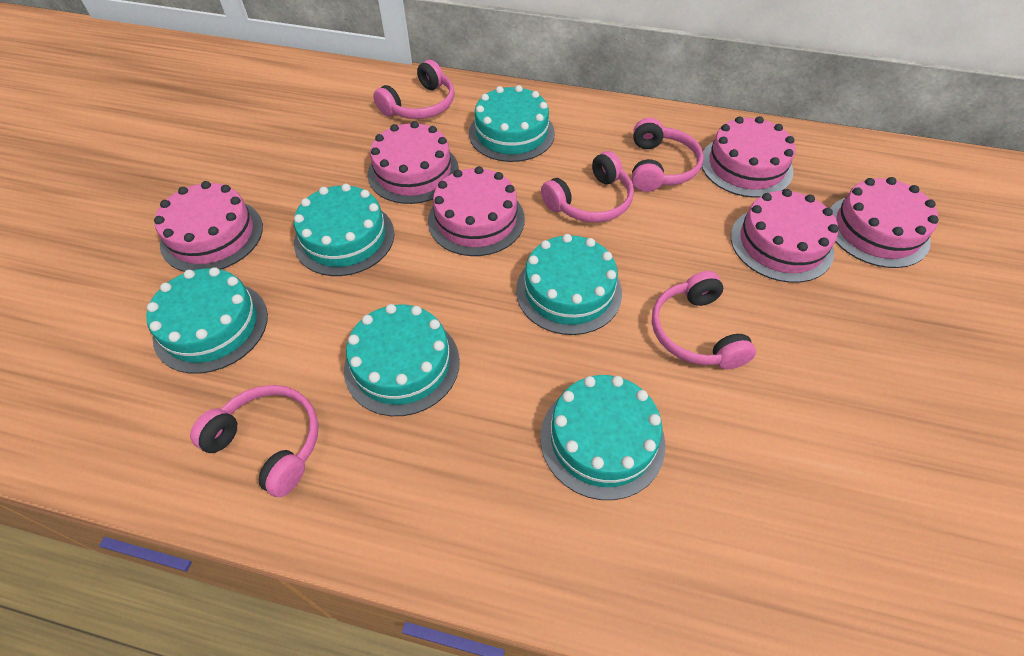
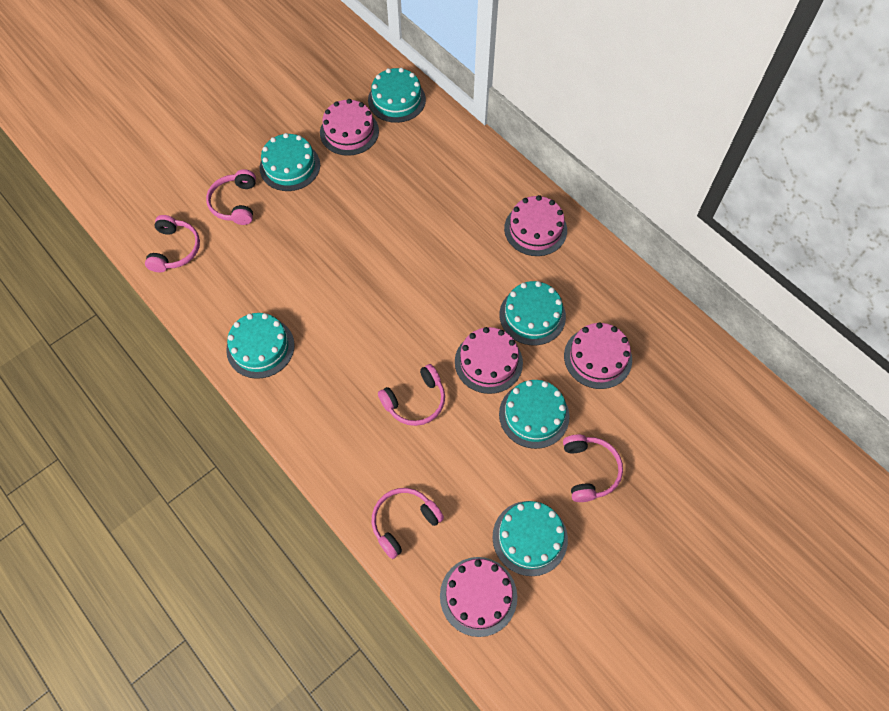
pink cake: [154,181,263,272] [368,121,459,204] [428,166,525,256] [702,116,796,198] [731,189,839,283] [831,177,939,268] = 6 -> [320,99,379,156] [440,557,517,637] [455,327,523,394] [504,195,567,256] [564,322,632,389] = 5

